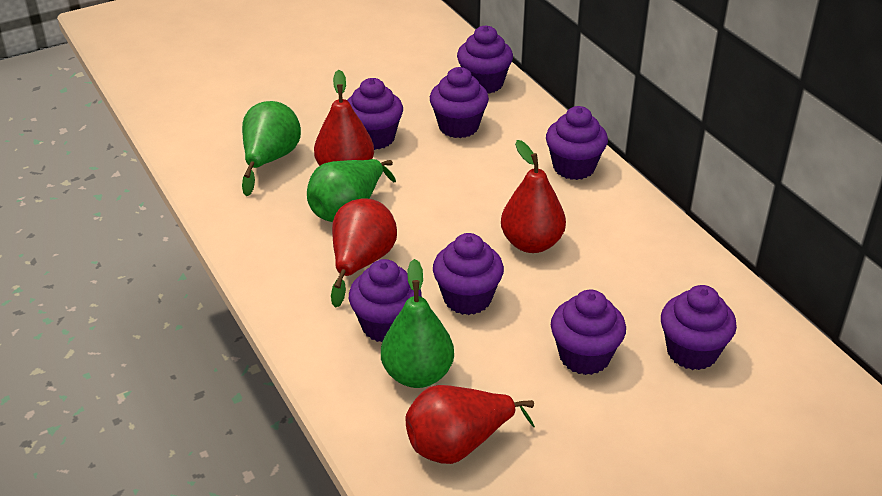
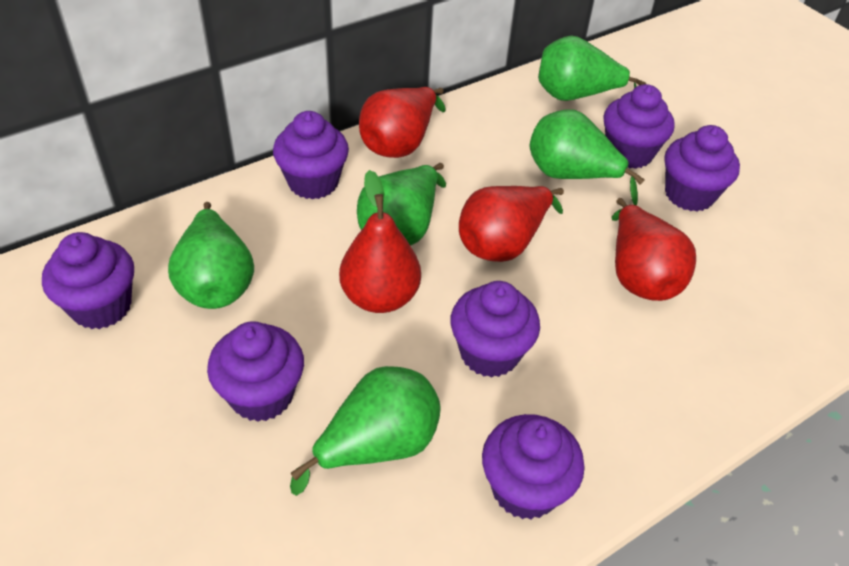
green pear: [242,101,301,196] [307,159,396,222] [381,259,454,388] = 3 -> [168,202,254,309] [290,366,441,496] [357,163,446,246] [530,109,645,206] [538,36,647,101] = 5
purple cupcake: [347,78,403,150] [349,259,422,342] [430,67,489,138] [433,233,504,315] [457,25,513,94] [546,106,608,180] [551,289,626,375] [661,285,737,370] = 8 -> [42,232,134,329] [207,321,304,422] [273,111,349,200] [450,281,540,378] [482,414,585,520] [603,84,675,169] [665,125,740,212] = 7

